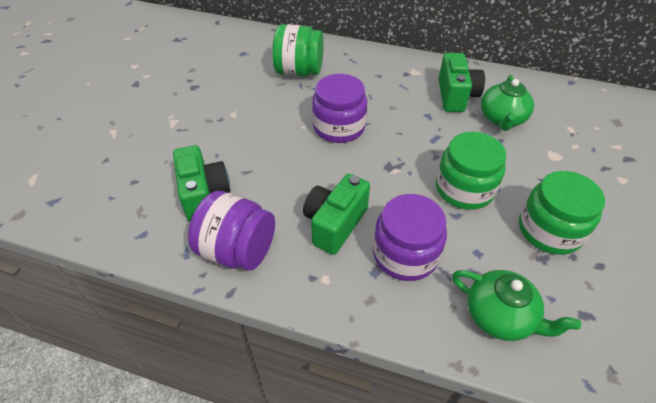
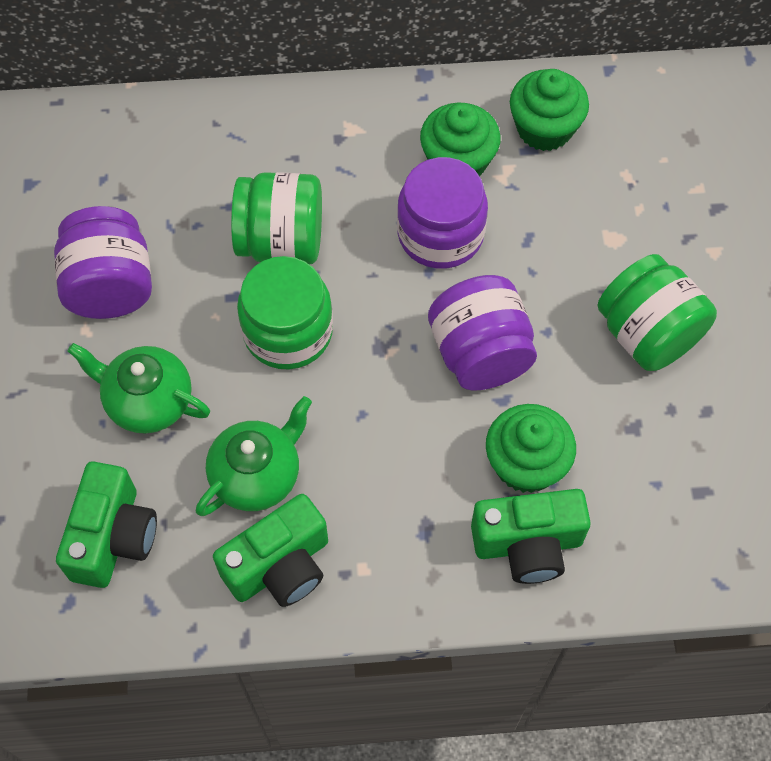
green cupcake: none = 0 -> [420,103,501,176] [486,404,576,493] [510,69,589,151] = 3

